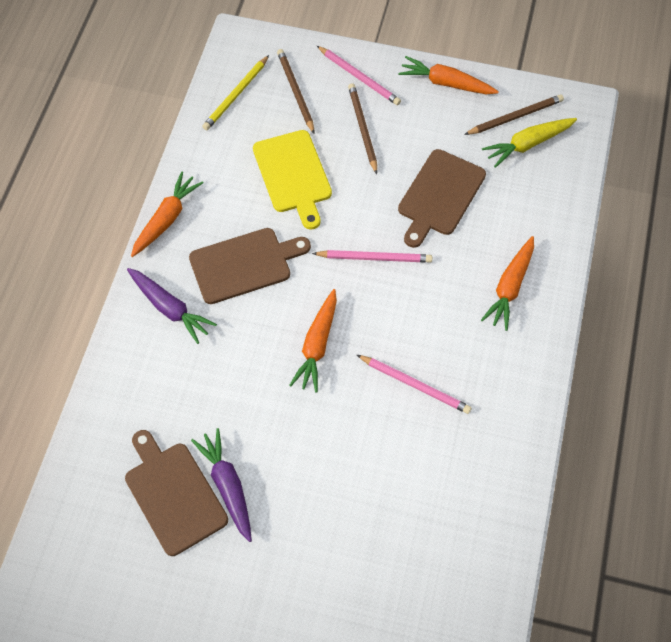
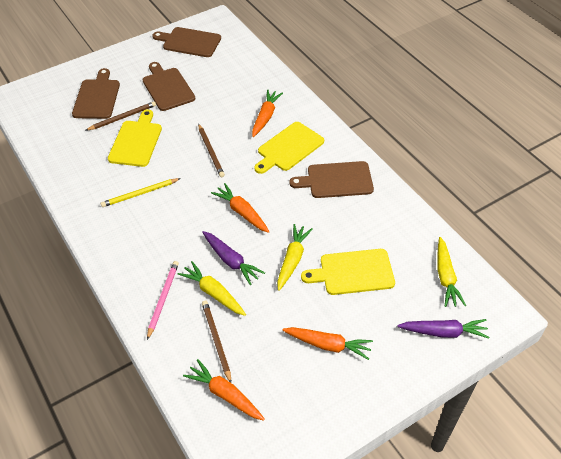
brown cutting board: [125,430,228,556] [189,228,311,304] [398,149,486,248] = 3 -> [72,68,120,119] [142,62,195,111] [152,27,221,57] [289,161,374,198] = 4
pink pencil: [312,250,432,263] [317,46,401,105] [357,355,472,414] = 3 -> [147,261,179,340] = 1
yellow carrot: [482,118,577,168] = 1 -> [177,261,246,316] [277,224,313,291] [437,237,466,307] = 3
yellow cutting board: [253,130,332,230] = 1 -> [108,110,162,167] [254,122,324,174] [301,249,395,295] = 3

